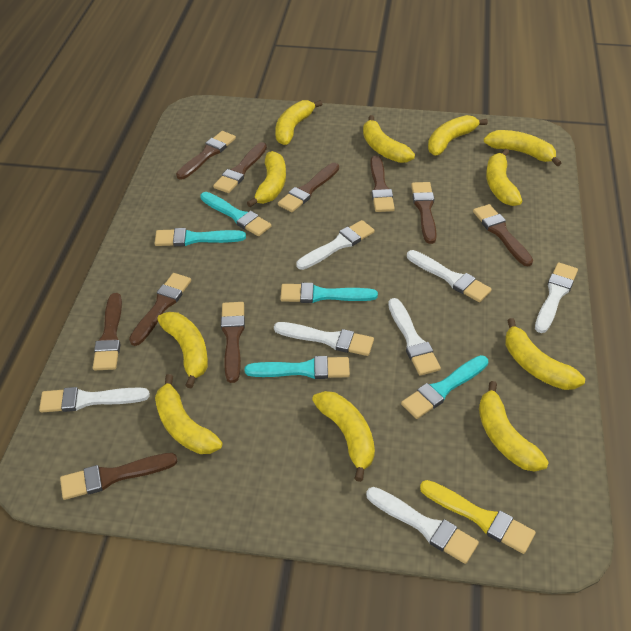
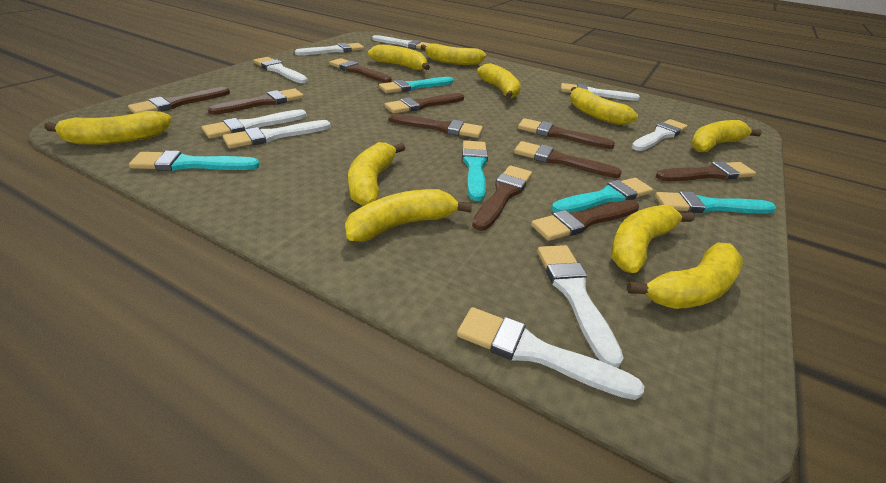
white brush: [39,387,150,412] [274,322,374,356] [296,220,375,270] [366,487,479,564] [388,298,441,376] [407,250,492,302] [535,262,578,333] = 7 -> [202,109,307,139] [223,120,331,149] [253,57,308,83] [295,43,364,55] [372,35,431,49] [457,307,644,400] [537,245,624,368] [561,83,640,101] [632,119,688,151] = 9
yellow banana: [155,374,222,454] [157,312,208,389] [247,151,286,207] [275,100,323,145] [312,391,375,482] [363,115,415,163] [428,115,488,156] [479,381,549,472] [484,130,561,166] [486,149,522,206] [505,318,585,390] = 11 -> [44,111,172,145] [345,189,472,242] [348,142,405,206] [368,44,430,70] [420,43,486,65] [477,63,521,99] [570,87,638,125] [611,205,695,273] [627,243,743,309] [691,120,762,152] = 10
yellow brush: [420,480,536,554] = 1 -> none = 0

